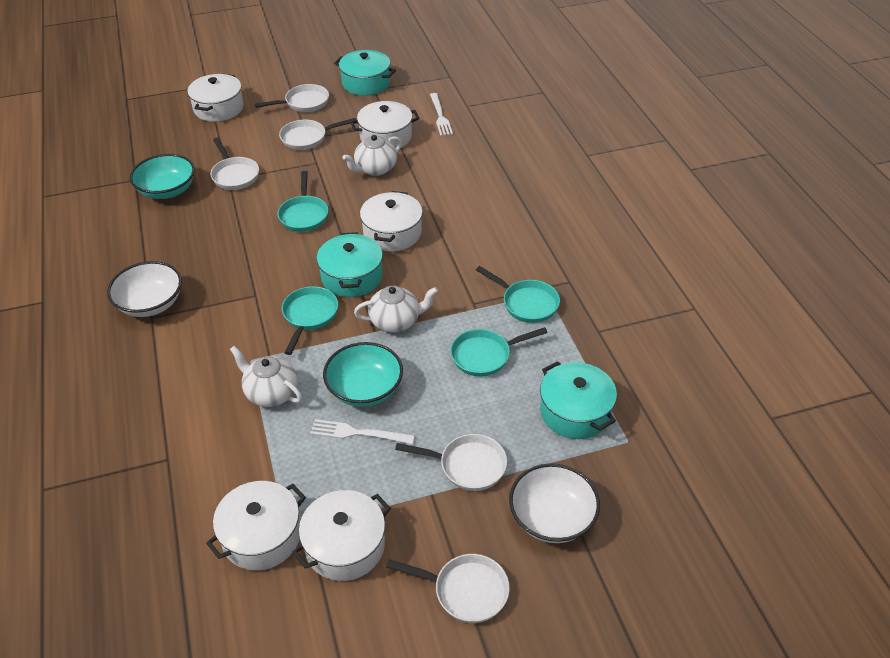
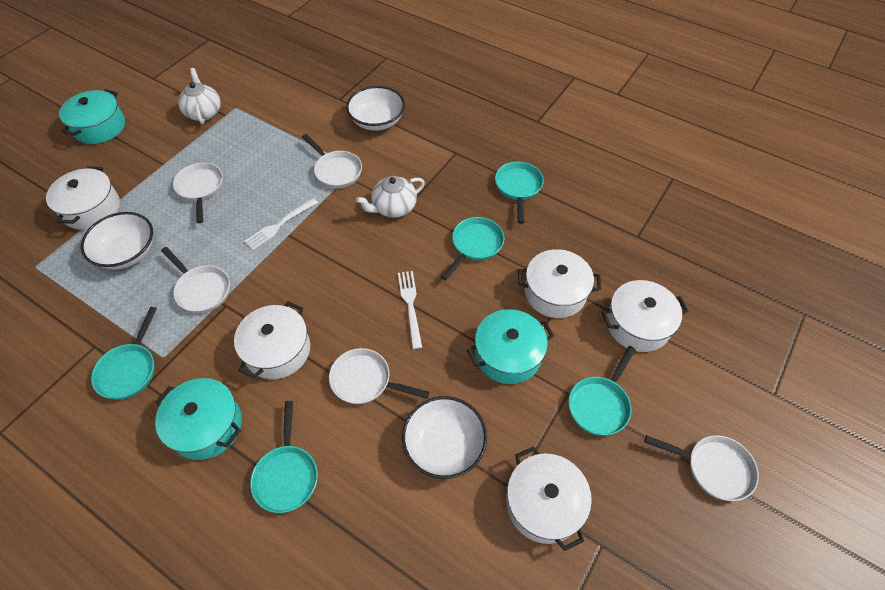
turquoise bowl: [130,154,195,199] [323,342,403,407] = 2 -> none = 0
turquoise pan: [277,171,328,232] [282,286,338,355] [450,327,548,376] [476,266,560,323] = 4 -> [91,307,157,400] [250,401,318,513] [441,217,504,280] [495,162,544,224] [569,346,636,436] = 5
white bowl: [107,261,182,317] [509,463,600,543] = 2 -> [81,212,153,269] [346,86,405,131] [402,396,487,479] = 3
white teapot: [230,346,302,407] [342,135,402,176] [354,286,438,332] = 3 -> [178,68,221,124] [356,176,425,218] = 2

